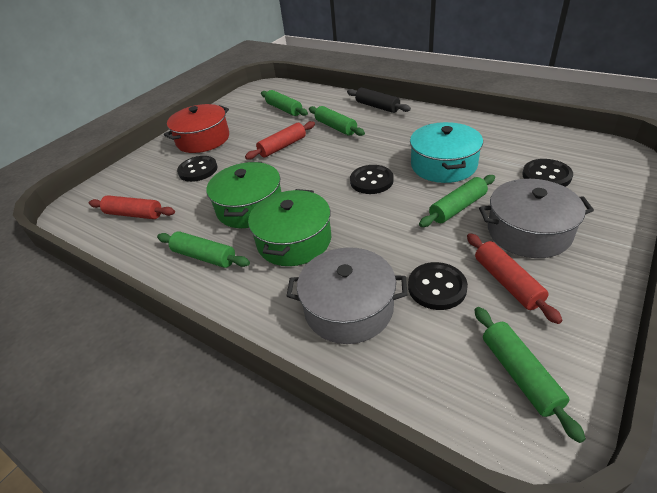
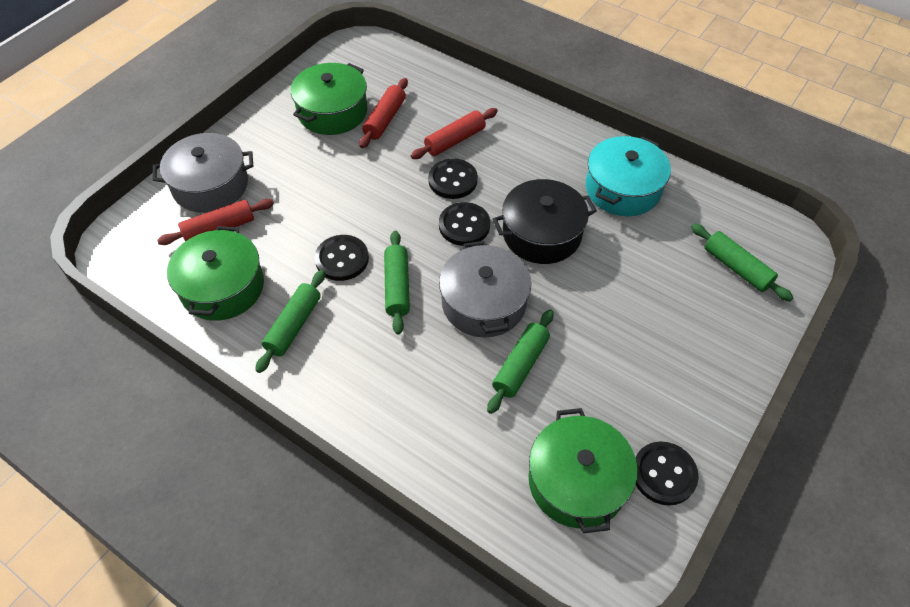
black pot: none = 0 -> [493,179,597,264] = 1
black rolling pin: [347,88,411,113] = 1 -> none = 0
green pot: [206,162,281,228] [248,189,331,266] = 2 -> [167,226,264,321] [291,63,368,135] [529,408,638,533] = 3
green rolling pin: [157,231,250,268] [261,90,308,116] [309,106,365,136] [419,175,495,227] [474,307,586,443] = 5 -> [255,270,325,373] [384,231,410,334] [487,309,554,414] [691,223,794,302] = 4
red pot: [164,104,229,153] = 1 -> none = 0

